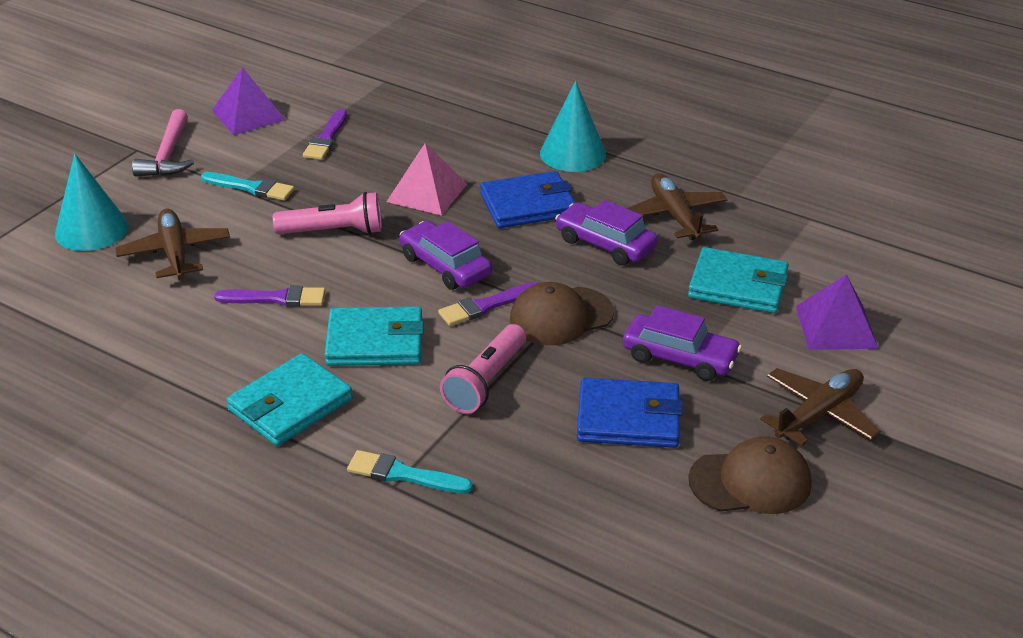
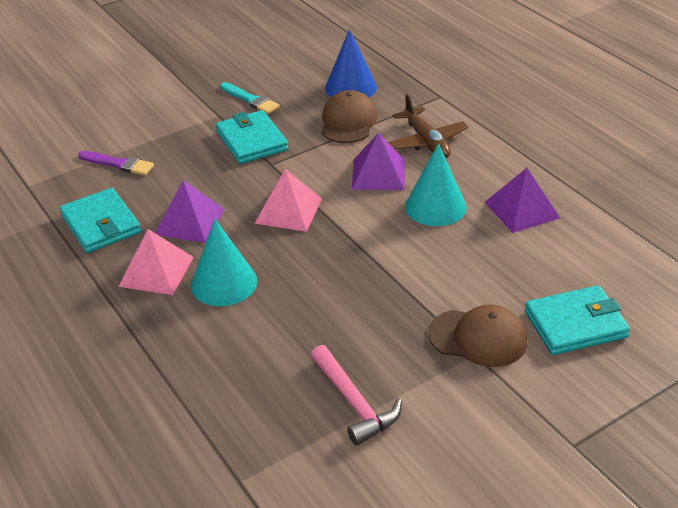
blue cone: none = 0 -> [325,29,377,98] = 1
blue wallet: [480,171,576,228] [577,378,683,448] = 2 -> none = 0
brown plane: [115,209,230,279] [626,173,728,240] [760,368,881,446] = 3 -> [388,94,468,158] = 1
pink flashlight: [273,192,382,234] [440,324,526,414] = 2 -> none = 0
pink pyramid: [386,143,467,215] = 1 -> [118,229,194,295] [254,169,322,232] = 2
purple brush: [214,286,325,307] [303,109,347,160] [438,282,537,326] = 3 -> [79,151,154,175] = 1
purple car: [399,221,492,290] [555,200,658,265] [623,305,742,381] = 3 -> none = 0
purple pyramid: [212,67,286,135] [796,274,878,350] = 2 -> [155,180,225,243] [352,133,405,190] [485,168,560,233] = 3
turquoise brush: [201,172,294,201] [347,450,473,494] = 2 -> [220,82,280,114] = 1

